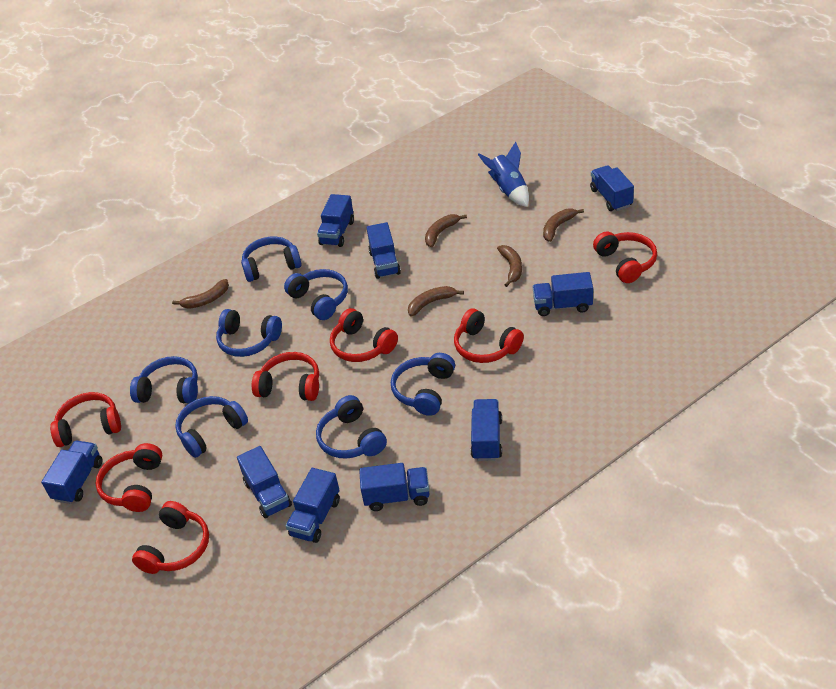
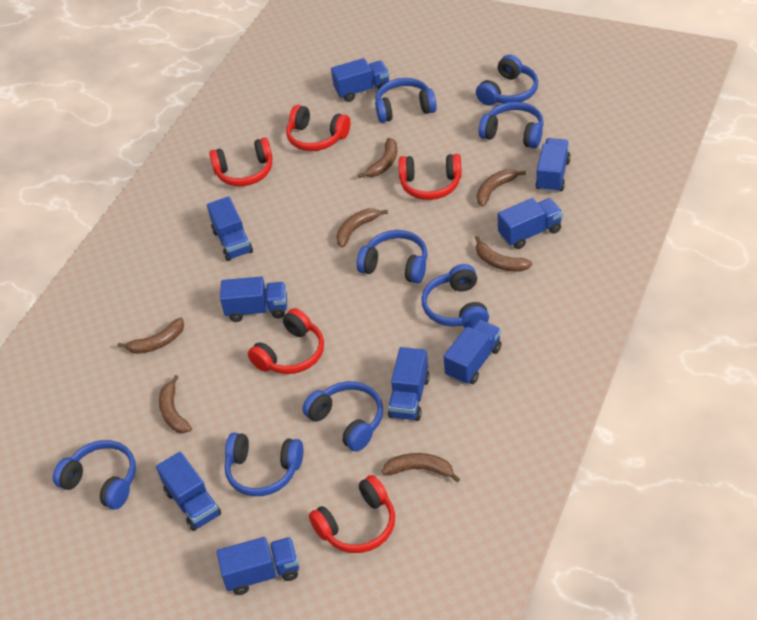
blue headphones: [130,356,198,404] [175,396,248,458] [216,309,282,357] [241,236,301,282] [284,269,348,320] [316,395,387,459] [391,353,455,416] = 7 -> [53,440,136,509] [224,433,303,496] [302,381,383,452] [357,230,427,284] [375,78,437,123] [421,264,489,328] [476,55,538,106] [479,102,544,148] = 8
blue rocket: [478,142,529,207] = 1 -> none = 0
brown banana: [172,279,229,309] [408,286,464,316] [425,214,467,247] [497,245,522,287] [543,209,584,242] = 5 -> [117,318,184,354] [159,375,192,433] [336,208,388,248] [358,138,397,178] [382,453,460,482] [475,236,532,272] [477,169,526,207] = 7
red headphones: [50,392,121,447] [95,443,162,512] [132,501,209,574] [252,352,319,401] [330,308,398,362] [454,309,524,363] [593,231,657,283] = 7 -> [209,138,273,186] [248,308,324,374] [286,105,351,151] [309,475,395,553] [398,154,461,200] = 5

